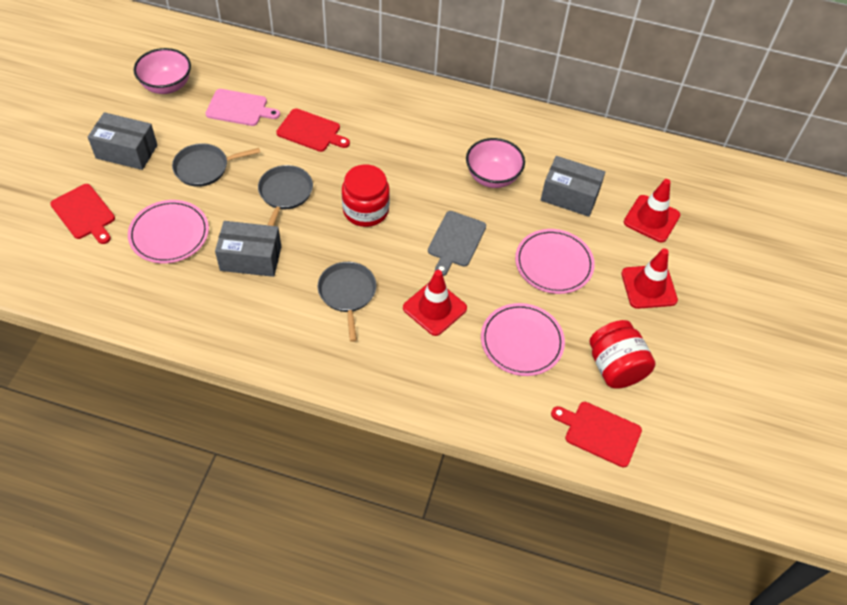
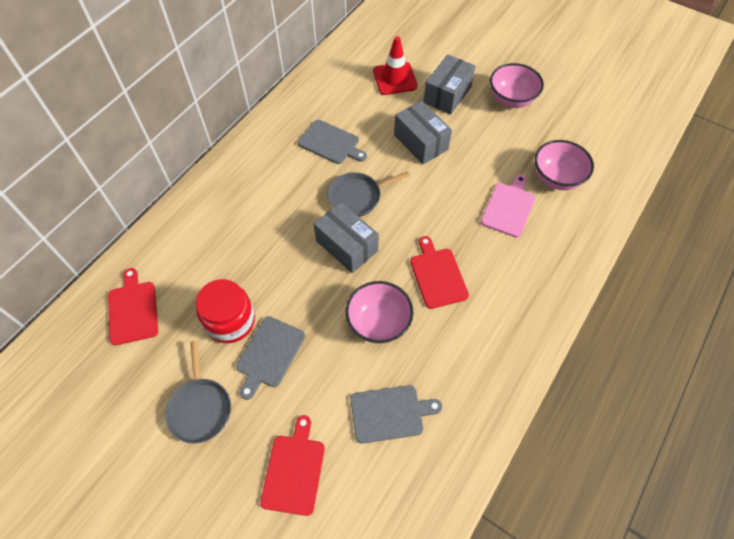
grey cutting board: [428,211,486,276] = 1 -> [236,316,305,400] [298,120,367,164] [351,385,442,444] = 3
grey pan: [172,143,260,187] [258,165,313,226] [318,262,376,342] = 3 -> [165,341,231,444] [327,172,410,217] = 2
pink bowl: [134,48,191,94] [466,138,525,188] = 2 -> [346,281,414,344] [490,63,544,108] [535,140,594,190] = 3
pink plate: [128,200,209,263] [481,303,565,376] [515,229,595,294] = 3 -> none = 0
red jar: [342,165,390,227] [589,320,656,389] = 2 -> [196,279,255,343] = 1
red traffic cone: [403,270,467,336] [621,248,678,309] [624,179,680,242] = 3 -> [373,36,418,95] = 1

